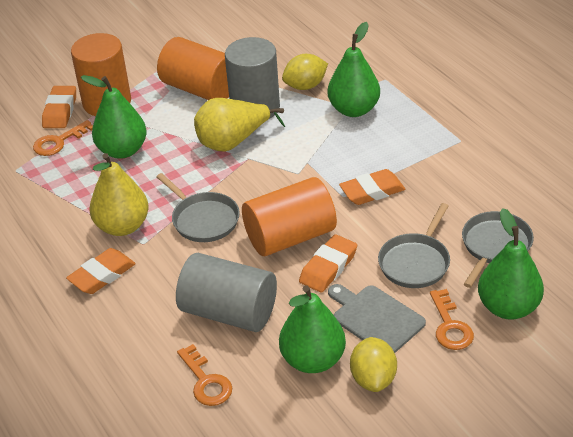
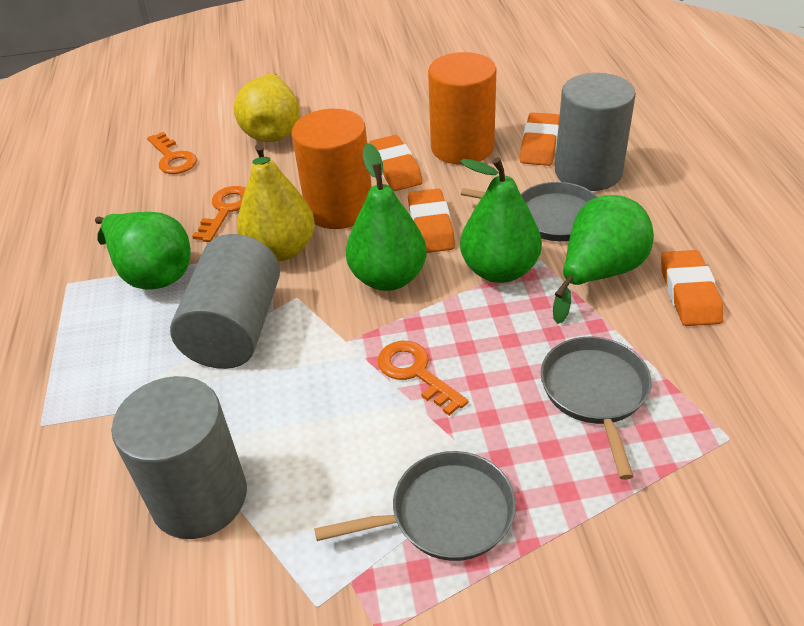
grey cutting board: [328,284,426,353] = 1 -> none = 0
grey cylinder: [176,253,277,332] [225,37,280,119] = 2 -> [111,376,247,539] [170,234,280,369] [555,73,636,191] = 3
orange cylinder: [71,33,131,116] [157,37,229,100] [242,177,337,256] = 3 -> [292,109,372,229] [428,52,497,165] = 2
yellow lemon: [282,54,328,90] [350,337,397,392] = 2 -> none = 0

